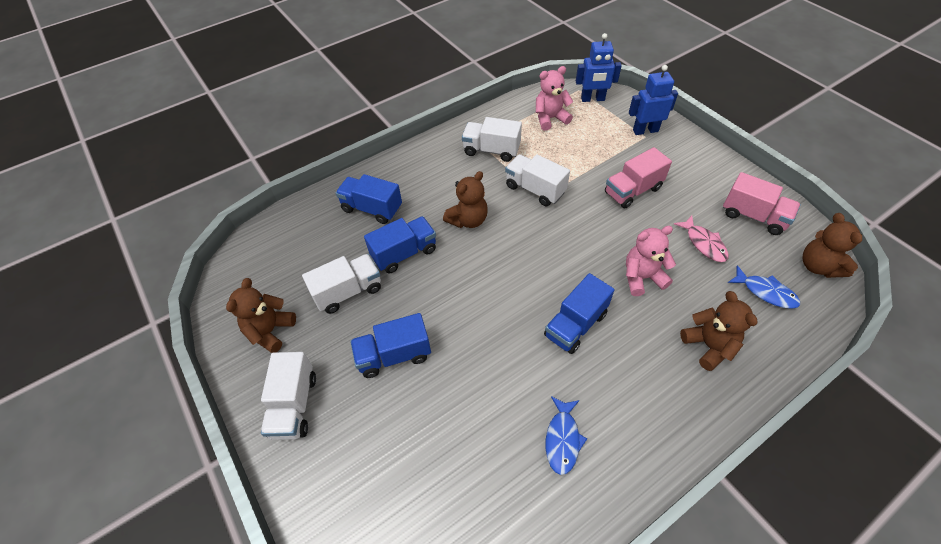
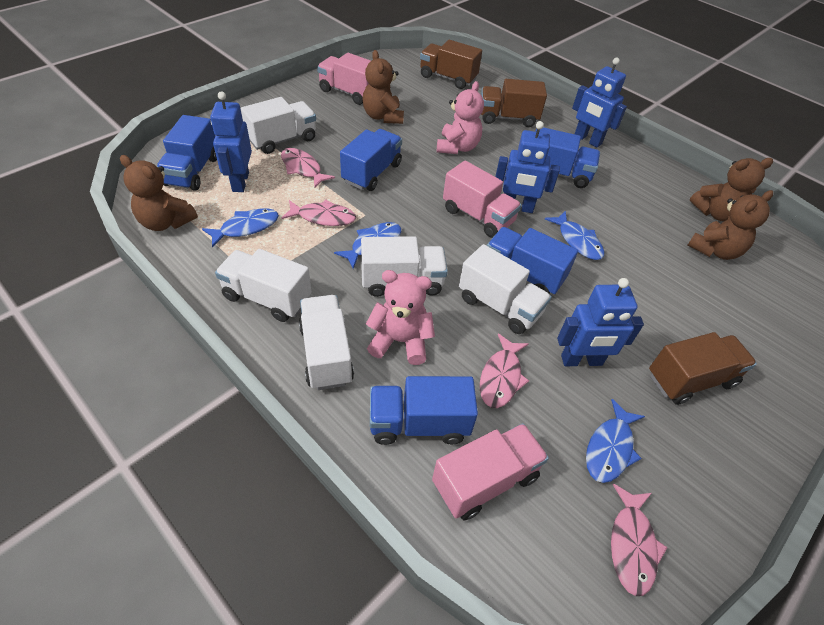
blue fish: [546,396,587,475] [728,265,800,309] = 2 -> [202,208,279,248] [334,222,401,269] [545,211,605,260] [586,399,645,483] = 4
blue robot: [576,33,622,102] [629,65,678,135] = 2 -> [210,92,252,192] [495,121,560,213] [557,278,644,366] [572,58,627,148] = 4
blue truck: [335,174,402,224] [350,313,431,378] [364,216,436,273] [544,273,614,354] = 4 -> [157,115,217,191] [340,129,402,191] [370,376,478,445] [487,227,578,295] [535,127,600,188] = 5
brown truck: none = 0 -> [420,40,482,89] [481,79,547,127] [649,332,757,405] = 3
pink fish: [674,216,729,262] = 1 -> [281,148,335,188] [282,200,356,226] [480,333,529,408] [611,483,668,596] = 4
pink truck: [605,147,672,208] [723,172,801,235] = 2 -> [317,53,371,105] [432,423,549,520] [443,161,522,238] = 3
white truck: [261,352,316,440] [302,254,381,314] [462,117,522,162] [505,154,570,206] = 4 -> [215,249,311,322] [241,97,316,154] [299,295,354,390] [361,236,448,297] [459,244,552,334] = 5

